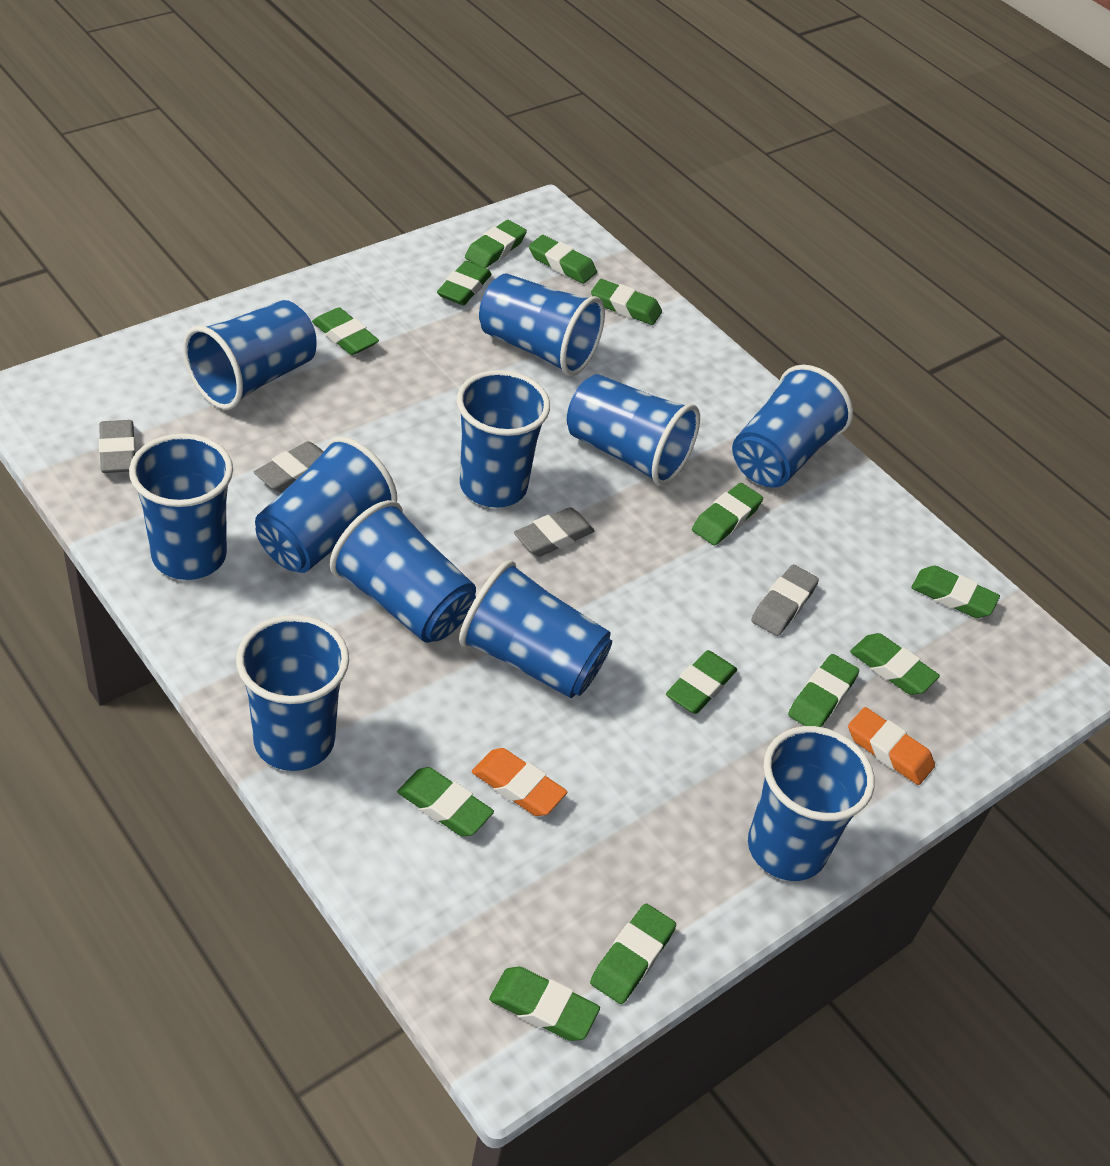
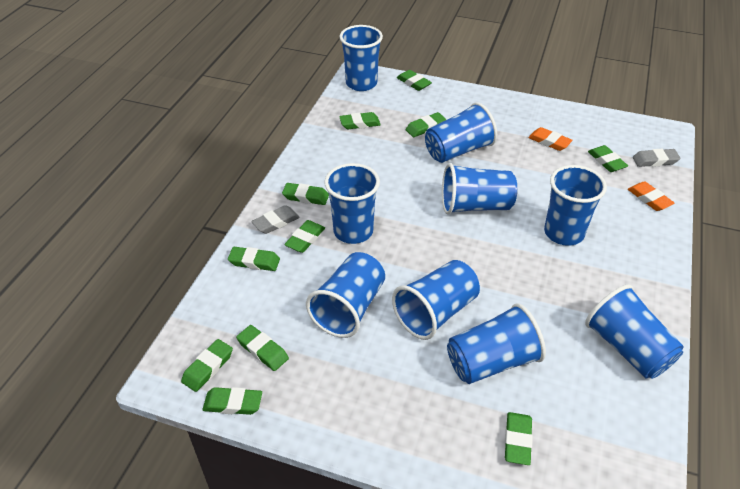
blue cup: [129,433,233,580] [183,300,317,410] [236,615,349,771] [255,436,397,573] [330,500,476,643] [457,370,550,508] [459,560,612,698] [479,273,605,376] [567,374,700,486] [732,365,853,488] [748,726,875,881] = 11 -> [306,252,385,338] [324,163,380,244] [339,25,383,91] [392,260,480,340] [425,102,497,163] [442,163,517,215] [447,303,546,384] [544,165,607,246] [585,284,684,379] = 9
green eraser: [312,307,379,355] [397,767,494,837] [437,261,492,305] [465,220,527,268] [489,966,600,1041] [529,235,597,284] [590,904,676,1004] [591,279,662,325] [666,650,737,714] [692,483,763,546] [788,654,859,727] [850,633,940,695] [911,566,1000,618] = 13 -> [181,339,233,392] [202,387,262,415] [228,247,280,271] [236,325,289,371] [282,183,329,205] [284,220,325,253] [339,112,381,129] [397,70,432,91] [406,112,446,137] [505,412,533,465] [588,145,628,172] = 11
grey eraser: [99,420,136,473] [254,441,324,493] [514,507,595,557] [751,565,819,636] = 4 -> [251,205,300,234] [633,149,681,167] = 2

